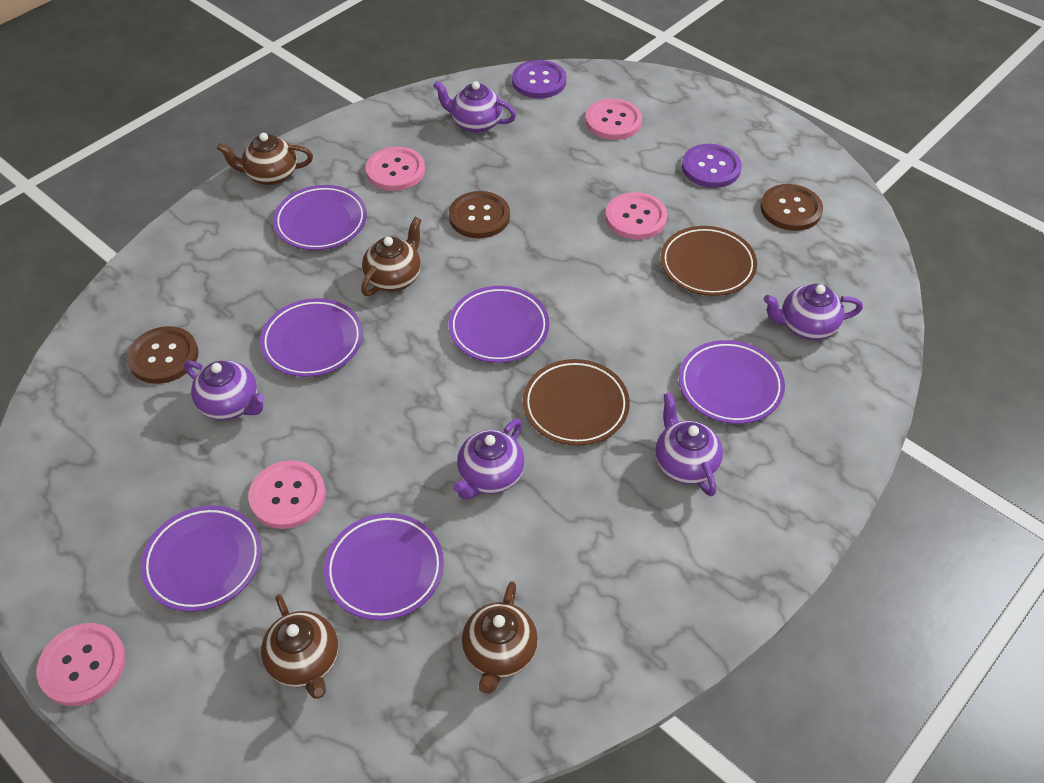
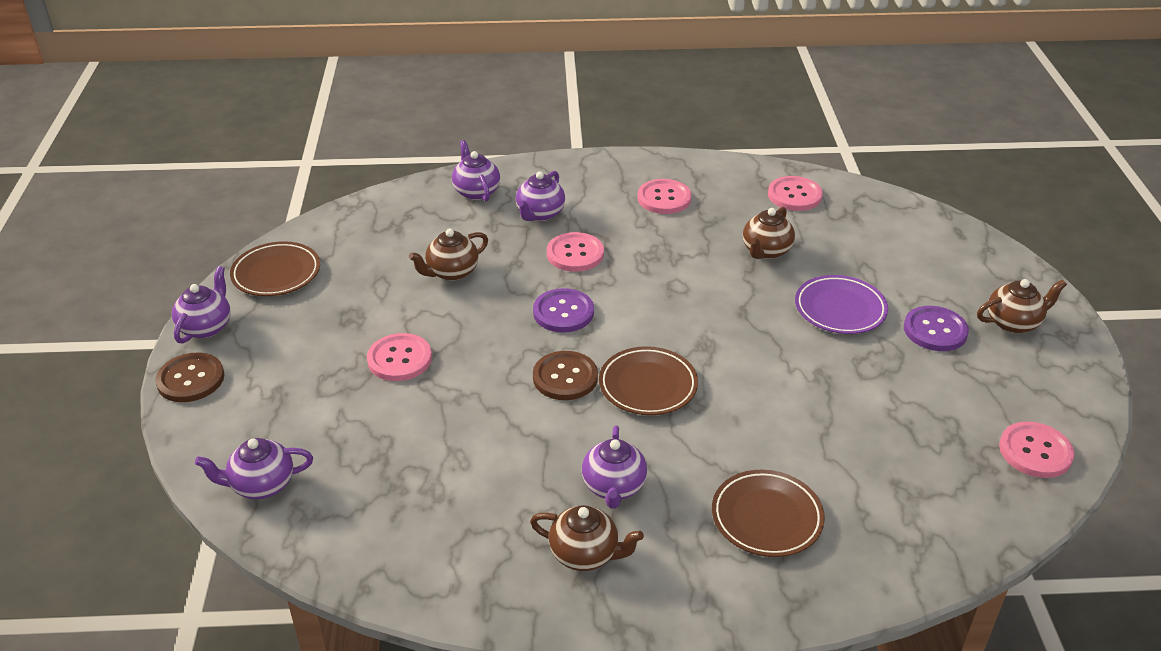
brown button: [127,326,198,384] [449,191,510,238] [760,184,823,231] = 3 -> [155,352,224,402] [533,351,598,400] = 2
brown plate: [523,359,630,446] [661,226,757,296] = 2 -> [230,241,320,296] [599,346,698,415] [712,470,825,557] = 3
purple plate: [141,506,262,612] [260,298,363,377] [273,185,367,250] [324,513,444,620] [449,286,549,363] [679,340,785,424] = 6 -> [795,275,888,334] = 1

